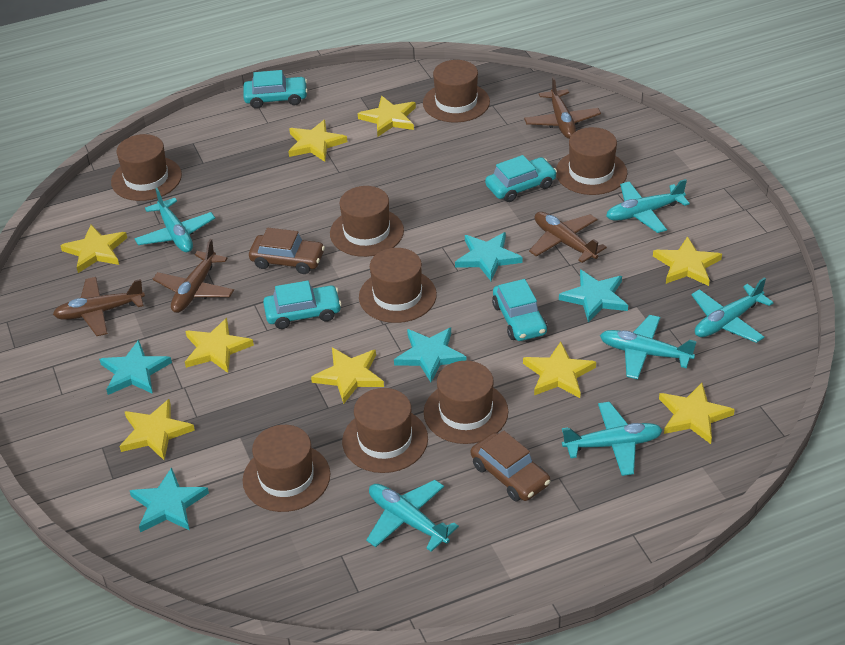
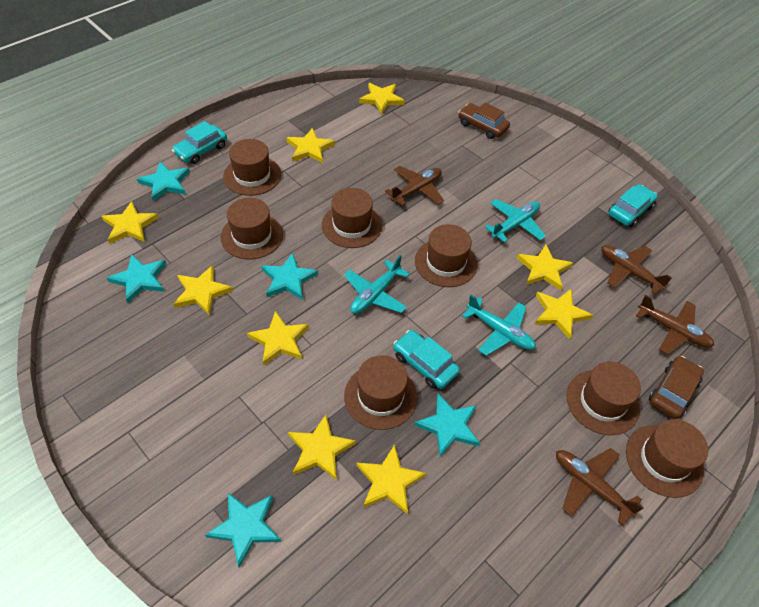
brown hat: [111,134,182,201] [242,425,330,512] [330,186,404,257] [342,388,428,473] [359,248,437,323] [423,60,490,122] [424,361,508,444] [556,127,627,195] = 8 -> [221,198,283,259] [223,139,281,196] [322,188,382,248] [344,355,417,430] [415,224,477,287] [567,362,641,435] [626,419,708,498] = 7
turquoise car: [243,70,308,109] [263,281,342,329] [485,155,557,202] [492,279,547,341] = 4 -> [172,121,227,164] [393,330,460,389] [608,184,658,227] = 3
turquoise plane: [134,188,215,252] [366,480,459,552] [562,402,662,476] [600,315,697,379] [606,179,690,233] [691,277,774,343] = 6 -> [344,255,410,314] [462,295,536,356] [485,199,546,243] = 3

